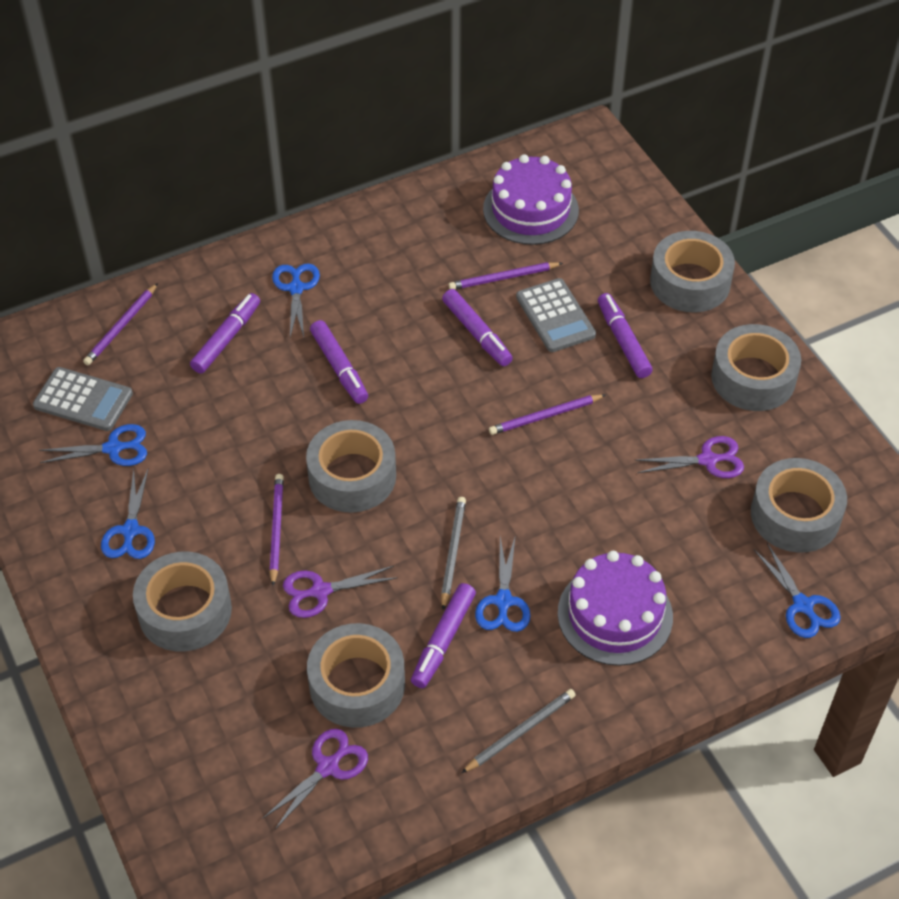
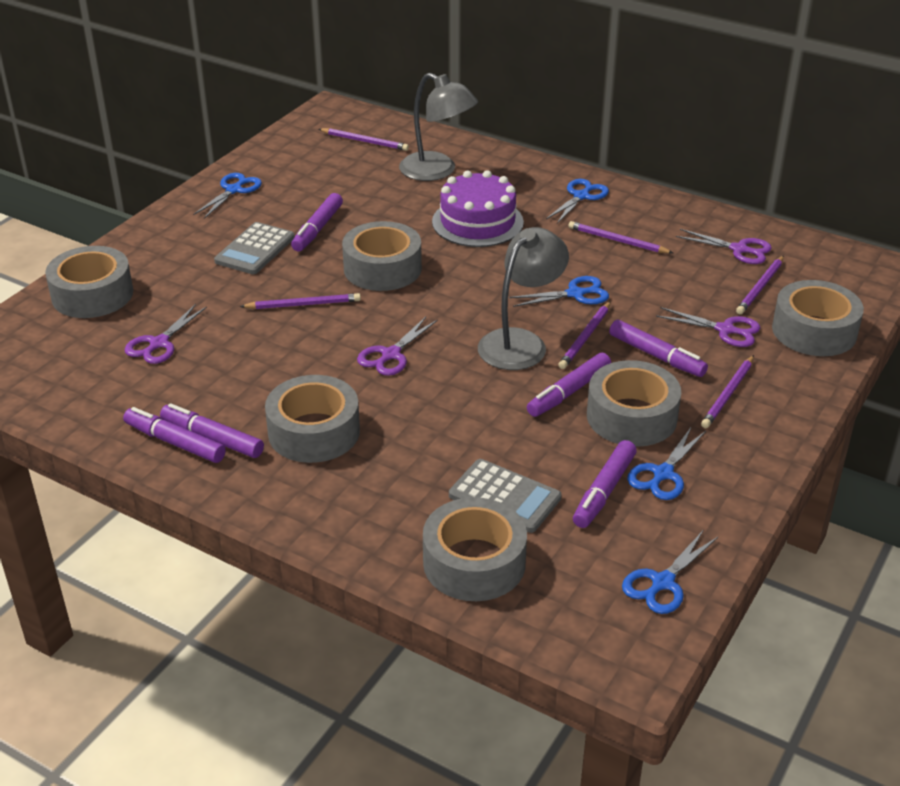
grey lamp: none = 0 -> [399,73,478,181] [478,227,569,370] = 2
grey pencil: [441,497,466,610] [462,689,576,773] = 2 -> none = 0
purple cake: [483,154,579,245] [558,551,673,666] = 2 -> [432,170,524,247] = 1
purple marker: [190,293,260,374] [310,320,368,404] [411,583,476,688] [442,289,513,366] [598,293,653,378] = 5 -> [123,407,226,463] [160,403,264,458] [291,193,343,251] [527,353,611,417] [573,440,637,528] [609,320,708,377] = 6
purple pencil: [83,283,158,365] [269,474,284,586] [449,262,563,289] [489,394,606,435] = 4 -> [240,293,361,309] [319,128,409,151] [558,301,611,369] [568,221,673,253] [701,355,754,428] [736,256,784,314] = 6
purple scissors: [262,729,368,829] [283,566,398,618] [634,436,744,478] = 3 -> [125,304,207,364] [357,317,438,376] [656,307,760,347] [676,229,772,264] = 4

